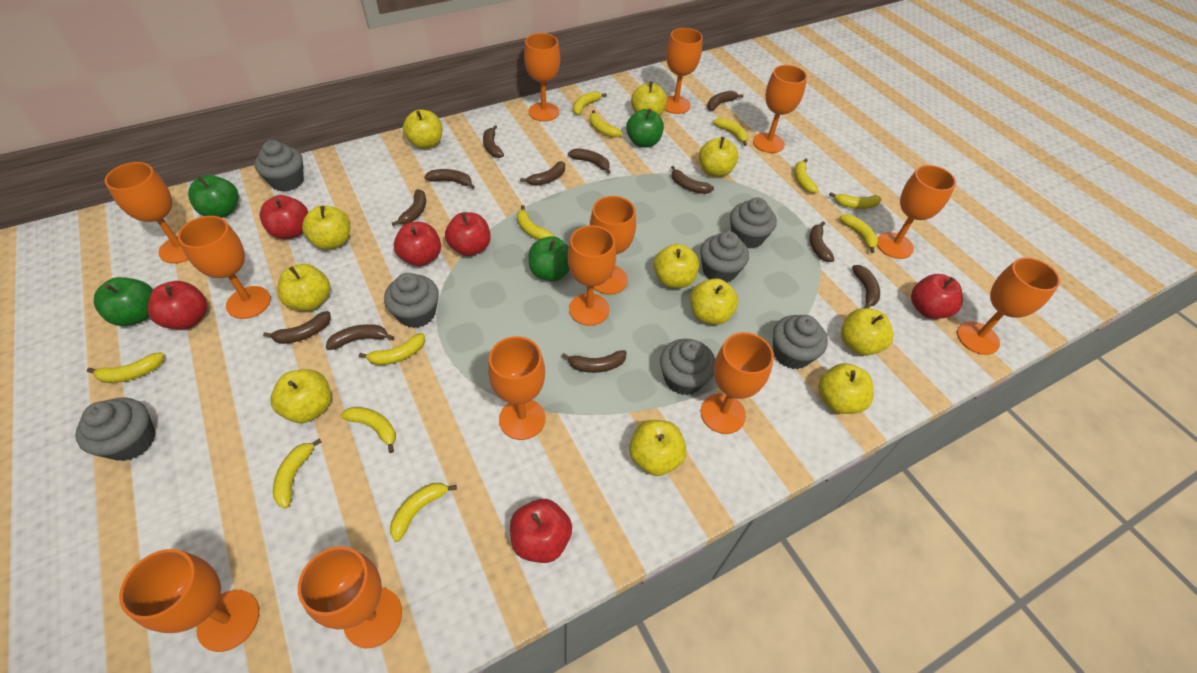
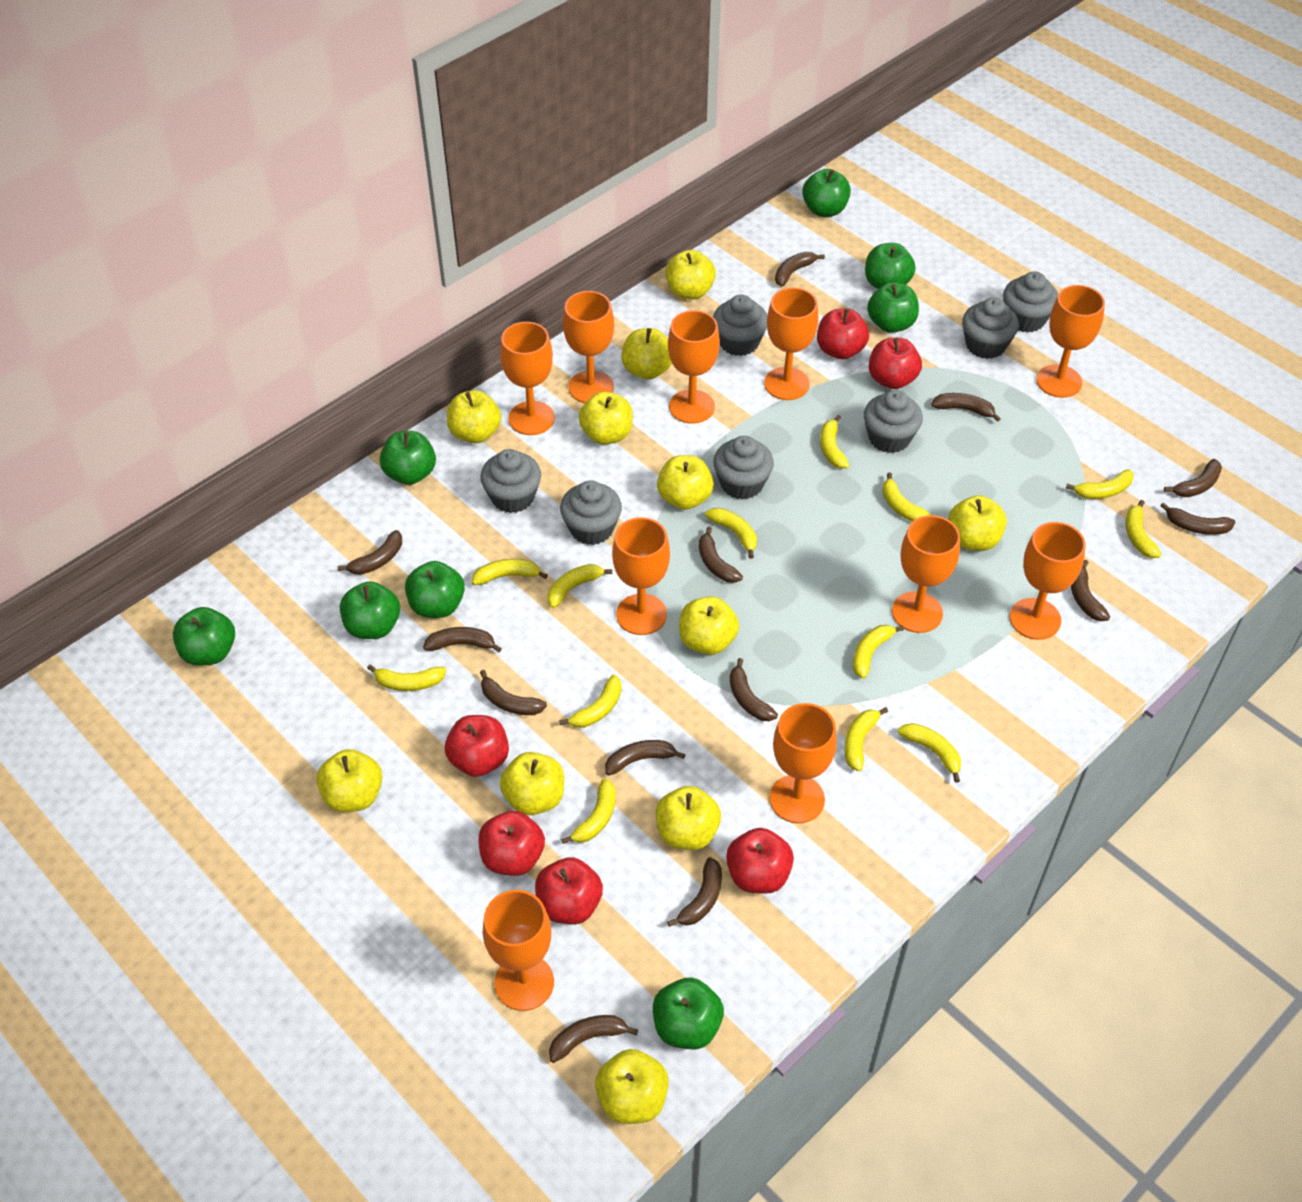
brown banana: [263,311,331,344] [326,324,394,350] [392,189,426,226] [424,169,475,189] [483,125,504,158] [520,161,565,186] [562,350,627,373] [568,148,611,174] [671,166,714,194] [707,91,743,111] [809,221,835,262] [852,265,880,308] = 12 -> [338,530,402,575] [423,627,502,652] [480,670,547,715] [549,1015,638,1063] [605,740,686,776] [667,857,722,927] [699,526,743,583] [730,658,778,721] [775,252,825,286] [931,393,1001,422] [1071,560,1110,621] [1160,502,1235,535] [1164,459,1222,497] = 13
green apple: [94,277,153,326] [188,175,239,218] [528,236,570,281] [626,109,664,148] = 4 -> [173,607,235,666] [340,581,400,639] [380,431,436,485] [405,561,465,618] [653,978,724,1049] [802,169,851,217] [865,243,915,289] [867,282,919,333] = 8
orange goblet: [105,162,188,264] [119,549,259,652] [178,216,271,319] [298,546,402,648] [488,336,545,440] [524,33,560,121] [568,226,616,326] [590,196,636,295] [664,28,703,114] [700,332,774,434] [753,65,807,153] [877,165,956,259] [957,257,1060,355] = 13 -> [483,890,554,1011] [500,322,555,435] [563,291,614,403] [612,517,670,635] [668,310,720,424] [764,287,819,400] [769,703,837,823] [892,515,960,633] [1009,522,1086,640] [1036,285,1105,398] = 10
yellow banana: [87,352,164,383] [273,438,322,509] [340,407,396,453] [359,333,425,365] [390,483,457,542] [517,205,554,240] [573,91,607,115] [589,110,622,138] [713,118,748,146] [794,159,819,193] [829,192,881,209] [839,214,878,253] = 12 -> [367,665,446,691] [472,559,548,585] [548,564,612,608] [559,675,622,728] [561,779,616,844] [705,508,757,559] [820,415,849,469] [844,707,888,771] [853,625,904,679] [882,472,931,522] [898,723,961,783] [1066,469,1134,499] [1125,500,1161,558] = 13

